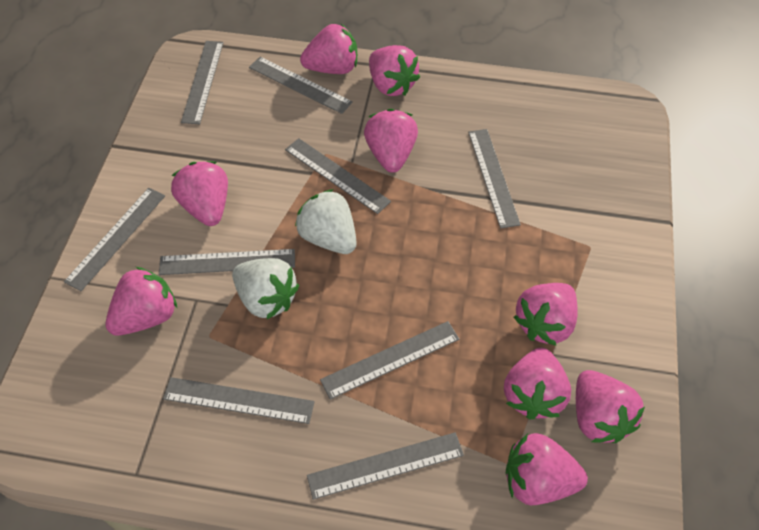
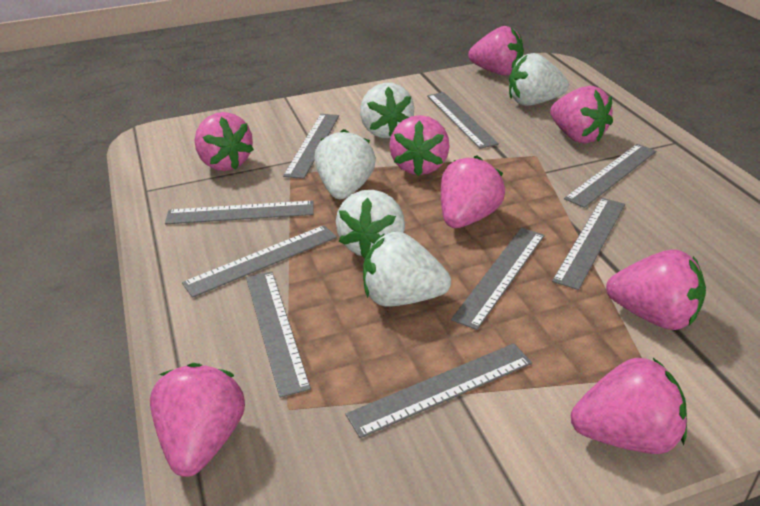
pink strawberry: [106,267,177,336] [171,161,228,226] [300,24,357,74] [364,109,418,173] [369,45,420,96] [504,348,571,420] [506,433,588,505] [514,283,578,346] [576,370,645,443] = 9 -> [150,363,245,477] [195,112,254,171] [389,115,450,176] [441,155,505,228] [468,26,524,76] [550,86,613,144] [571,358,687,454] [606,250,706,330] = 8
white strawberry: [232,258,299,319] [295,189,357,254] = 2 -> [314,129,376,199] [336,190,405,258] [360,83,414,138] [363,232,451,307] [509,53,569,106] = 5

